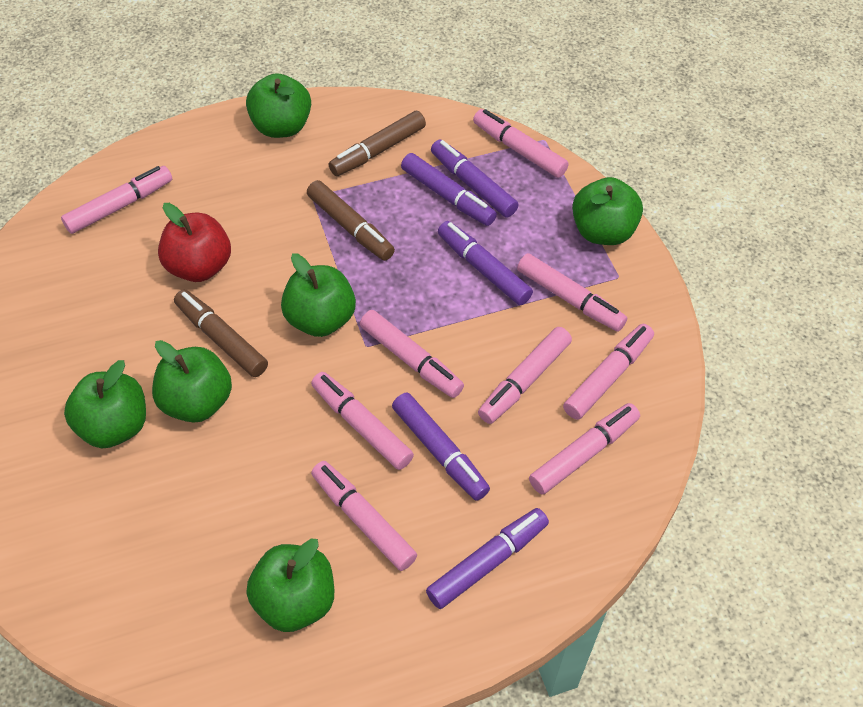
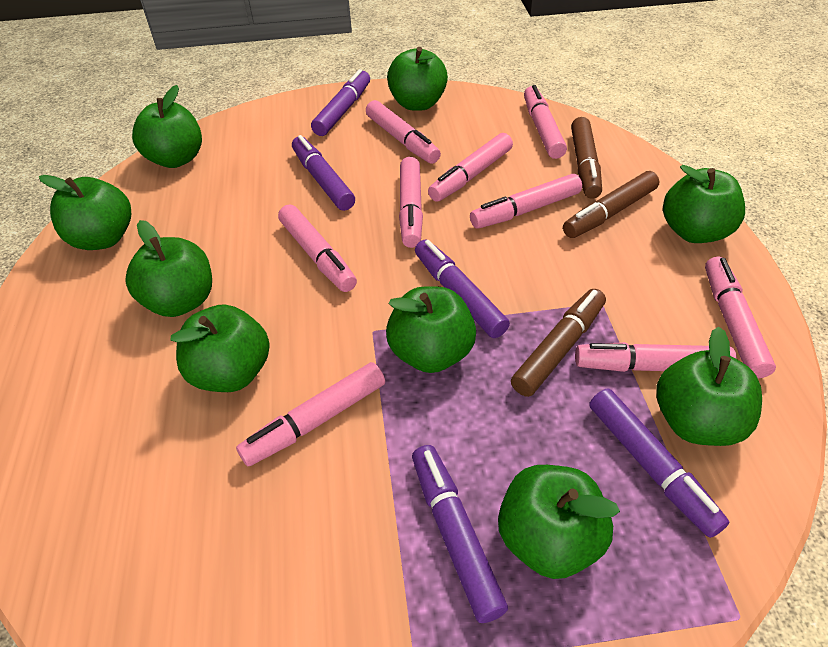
green apple: [64,360,146,448] [152,340,232,423] [246,73,311,138] [246,539,334,632] [281,253,356,337] [572,177,643,245] = 6 -> [39,175,131,250] [125,220,212,317] [132,85,202,168] [170,304,270,392] [386,286,476,373] [387,47,448,111] [498,465,620,579] [656,326,762,446] [663,165,745,243] = 9
red apple: [158,203,231,282] = 1 -> none = 0

